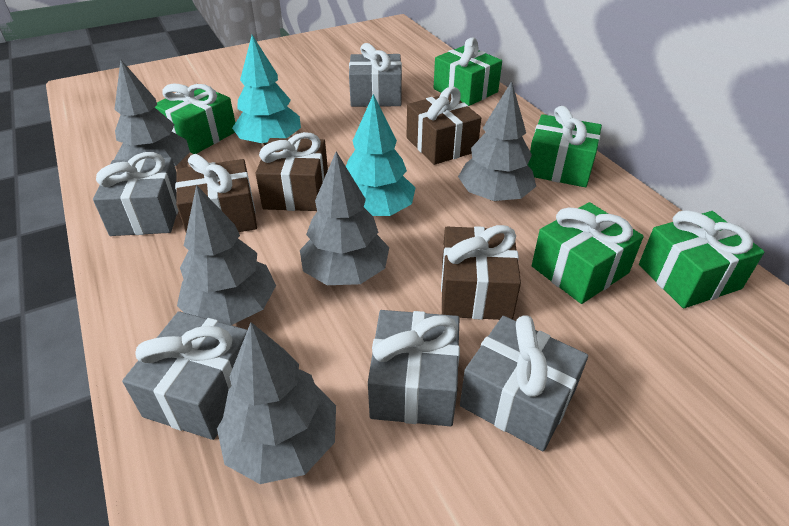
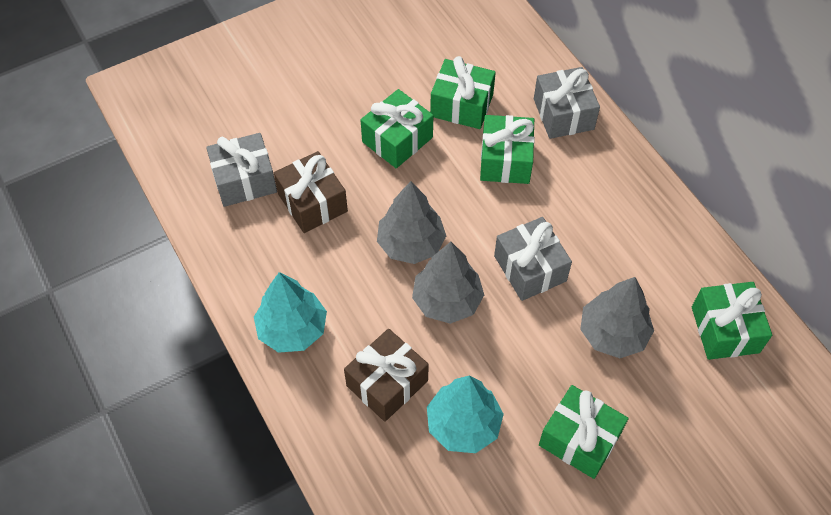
brown gift: [175,154,257,232] [255,132,328,211] [407,87,481,165] [441,225,521,320] = 4 -> [274,151,348,233] [344,329,429,422] = 2
grey gift: [93,152,178,236] [122,311,247,440] [349,43,402,107] [368,310,460,426] [460,315,588,451] = 5 -> [206,133,277,207] [494,217,572,301] [534,67,600,139] = 3
grey tree: [114,60,190,166] [177,185,276,325] [217,322,336,484] [300,151,389,285] [458,81,536,201] = 5 -> [377,181,446,264] [412,242,484,324] [580,277,654,358] = 3

